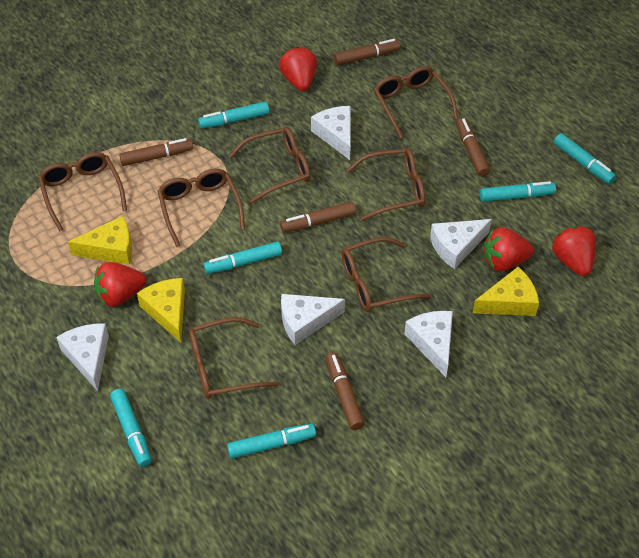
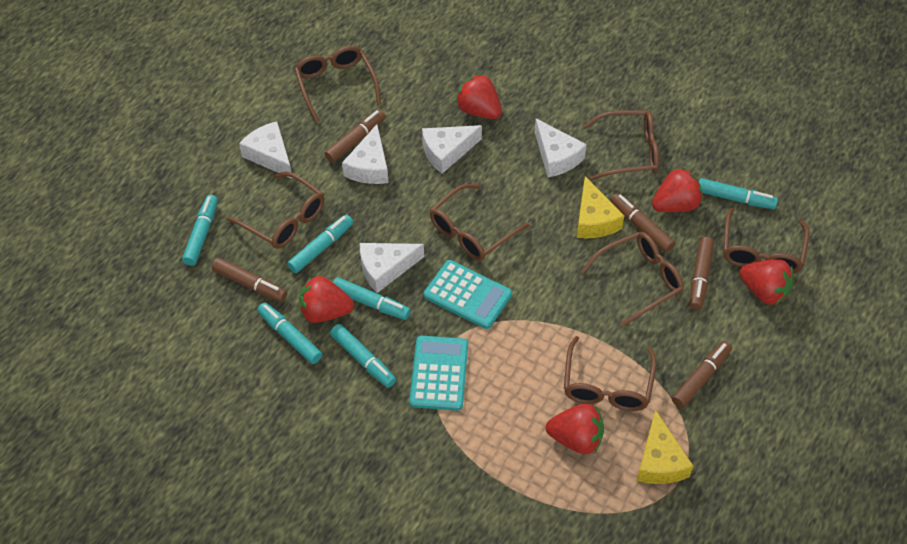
red strawberry: [94,262,147,307] [279,46,317,91] [484,227,534,271] [552,226,596,276] = 4 -> [299,276,354,323] [456,74,502,119] [546,404,604,454] [652,168,703,212] [739,259,793,305] = 5
turquoise calculator: none = 0 -> [409,336,468,411] [424,260,512,329] = 2
yellow cheese: [68,216,132,265] [137,278,185,342] [473,267,539,316] = 3 -> [577,176,624,238] [637,410,693,484] = 2

